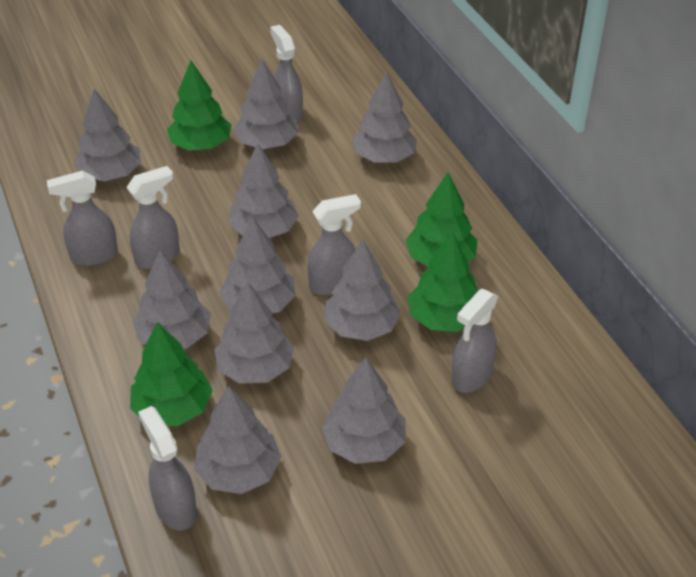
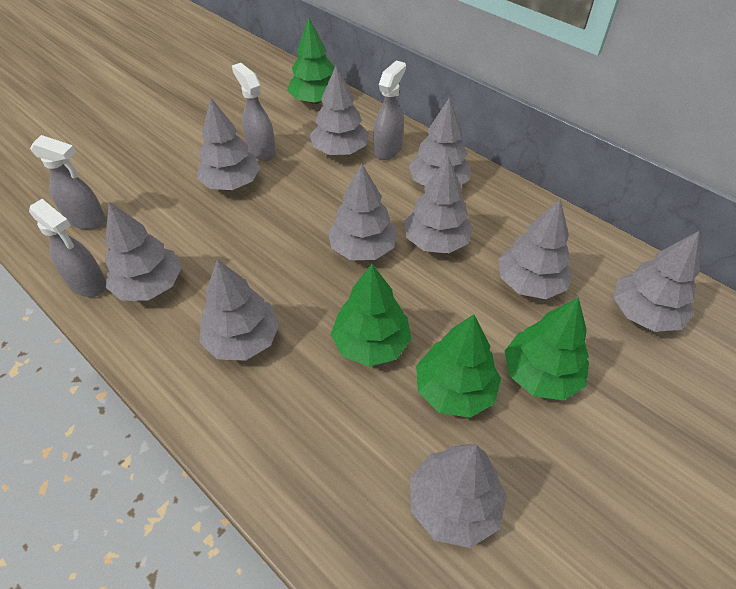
grey spray bottle: [47,171,118,266] [126,166,180,269] [138,406,197,531] [270,25,303,123] [307,194,361,295] [451,289,498,393] = 6 -> [29,199,106,297] [30,135,106,229] [232,63,276,161] [374,60,406,160] = 4

